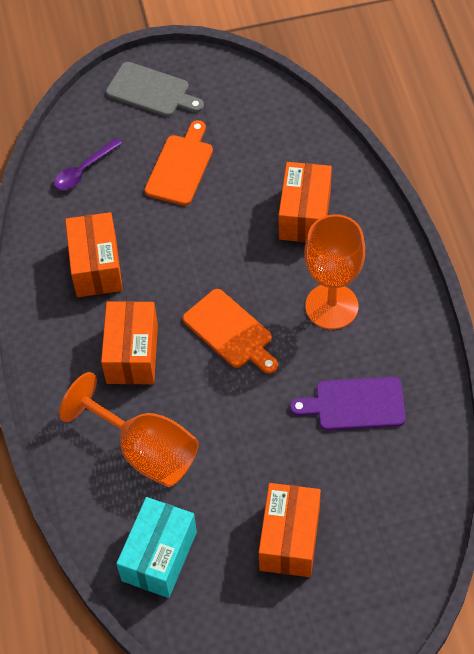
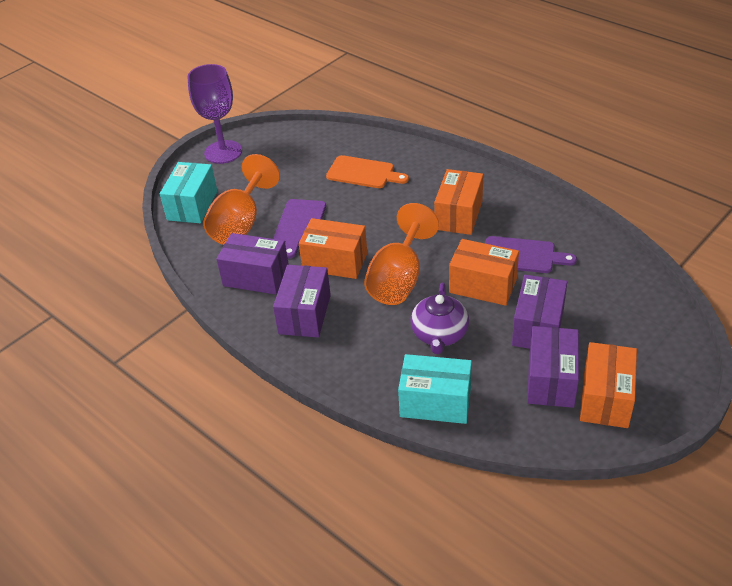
grey cutting board: [106,62,204,117] = 1 -> none = 0
orange cutting board: [144,120,213,206] [183,289,278,374] = 2 -> [326,155,409,188] = 1
purple box: none = 0 -> [216,233,289,294] [273,265,331,338] [512,275,567,349] [527,326,579,408] = 4
purple cutting board: [290,377,406,431] = 1 -> [274,199,326,259] [485,236,577,273] = 2
purple goblet: none = 0 -> [187,64,242,164] = 1
purple spoon: [54,138,122,190] = 1 -> none = 0
purple teapot: none = 0 -> [411,283,469,354] = 1
turquoise box: [116,497,197,598] = 1 -> [160,162,217,223] [398,354,472,424] = 2

